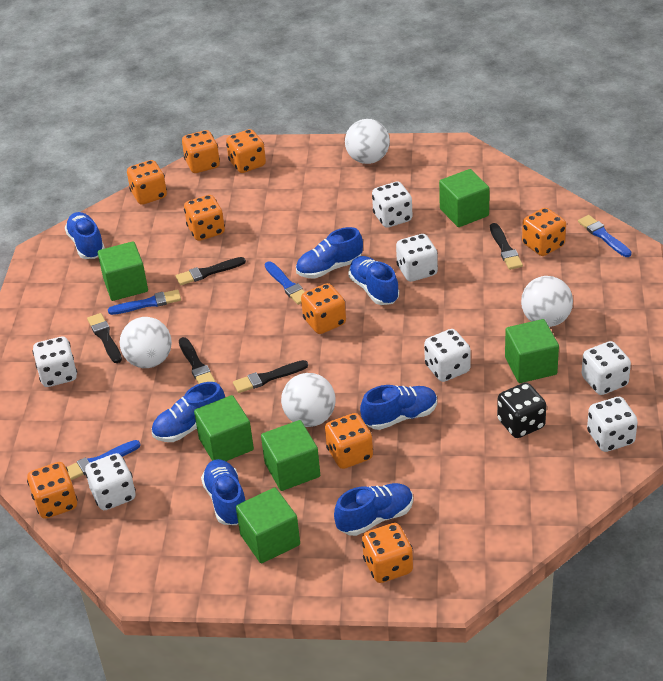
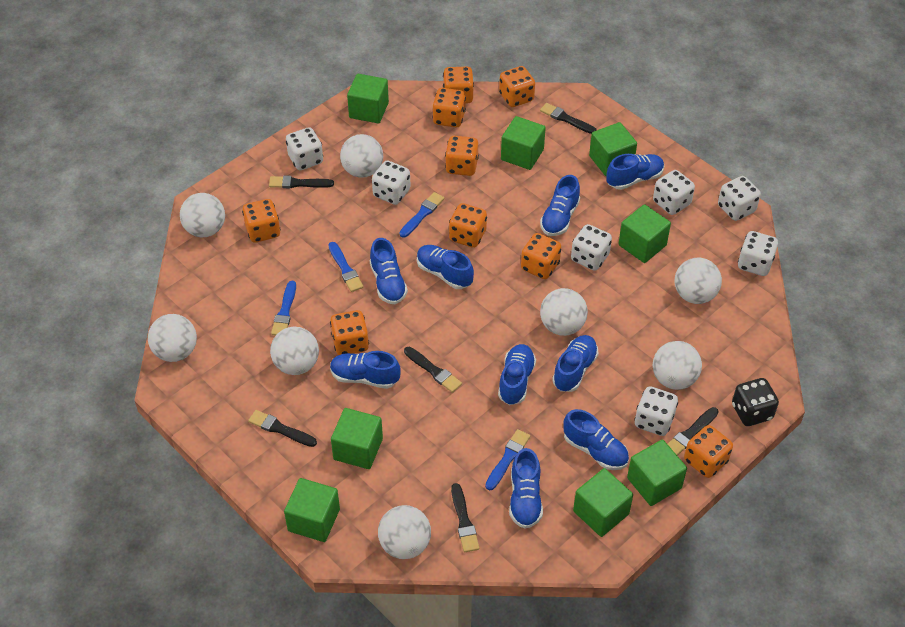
black brush: [87,313,122,363] [176,257,246,285] [179,337,216,384] [233,360,308,393] [490,223,523,270] = 5 -> [248,410,317,447] [269,176,334,188] [404,347,462,393] [451,483,479,552] [540,103,597,134] [668,407,718,456] = 6
blue shoe: [65,212,105,259] [152,382,225,442] [201,459,245,525] [296,227,363,279] [334,483,413,536] [348,256,399,305] [360,385,437,430] = 7 -> [330,351,400,389] [370,238,408,304] [417,245,474,289] [498,344,536,405] [509,448,543,529] [540,175,580,236] [552,335,598,392] [563,409,629,470] [606,154,664,190] = 9
green cube: [98,241,148,301] [194,395,254,461] [236,487,300,563] [261,420,320,491] [439,169,490,227] [505,319,559,383] = 6 -> [284,478,340,542] [331,408,383,469] [347,74,389,123] [501,116,546,170] [573,468,633,537] [589,122,637,176] [619,204,671,263] [627,440,687,506] = 8
white ball: [120,317,172,368] [281,373,336,427] [345,119,390,164] [521,276,573,327] = 4 -> [148,314,197,362] [180,193,225,238] [270,327,319,375] [340,134,383,178] [378,505,431,559] [540,288,588,336] [653,341,702,390] [675,258,722,304] = 8

